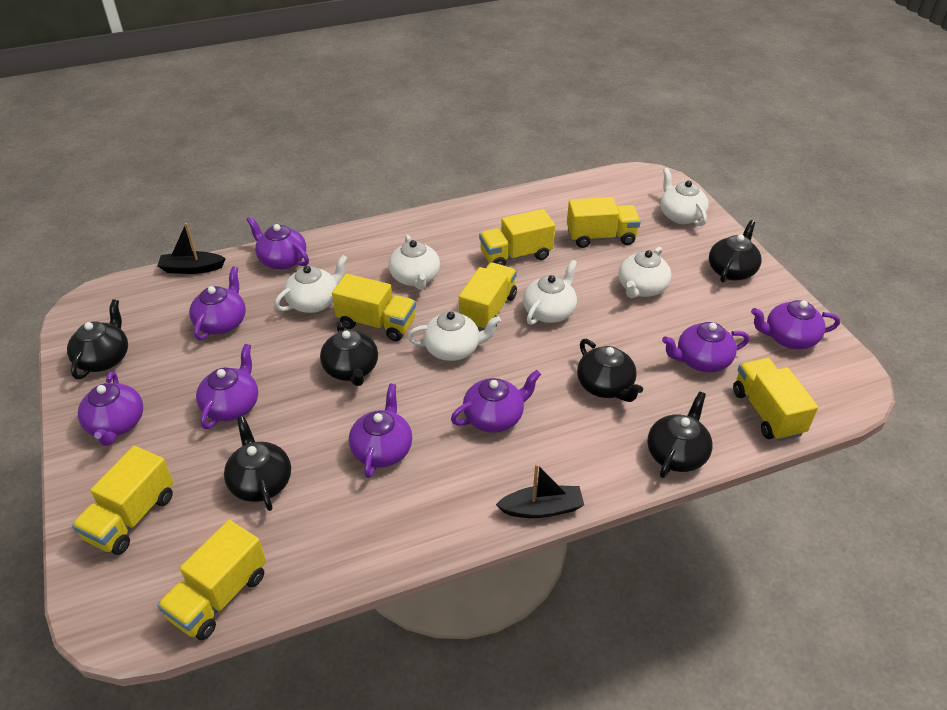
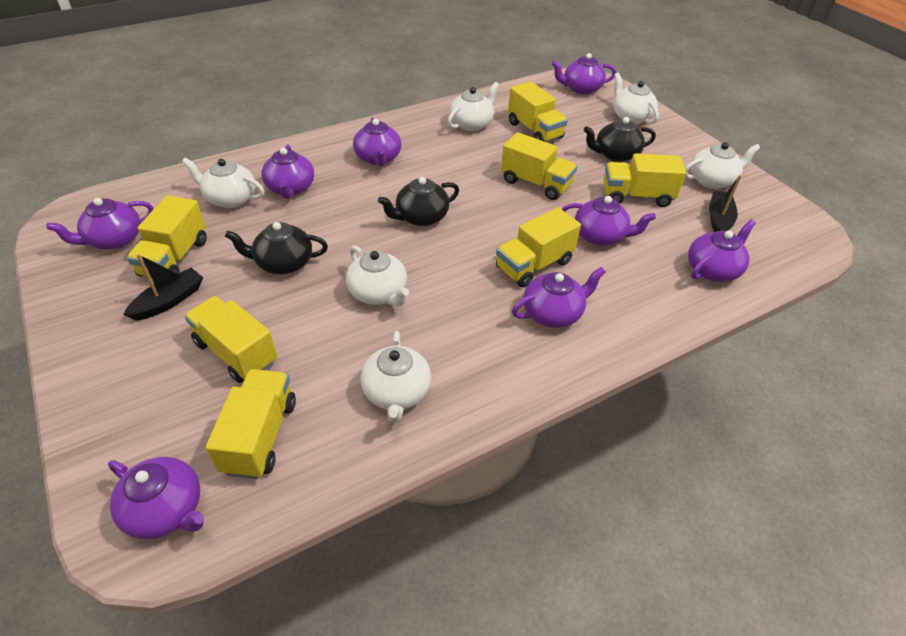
black teapot: [67,299,128,379] [224,416,291,511] [320,321,378,386] [577,339,643,402] [647,392,713,478] [709,220,762,283] = 6 -> [225,222,328,274] [378,177,459,226] [583,117,656,162] = 3

